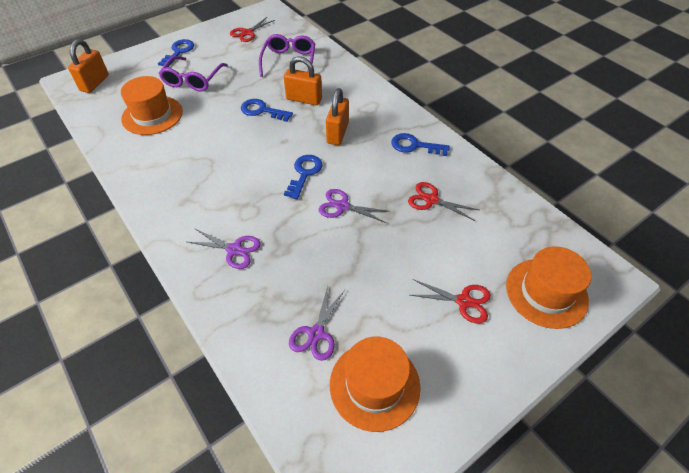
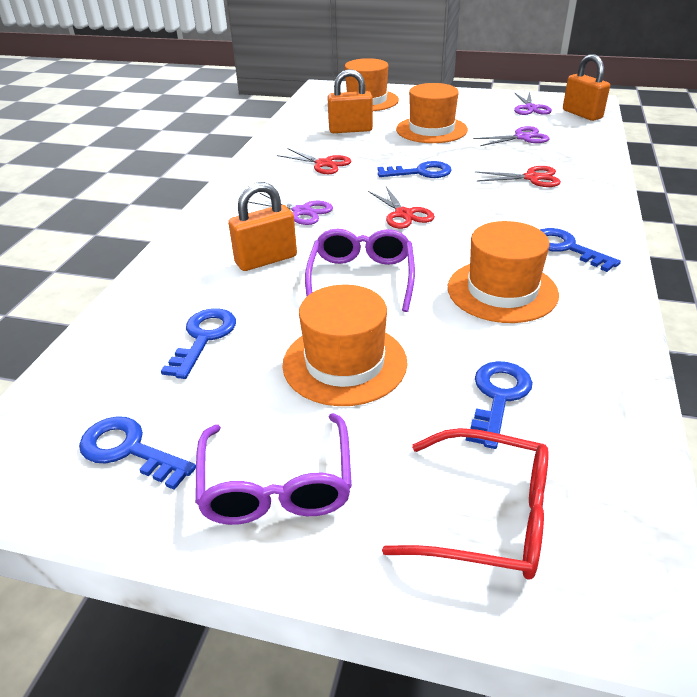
blue key: [158,39,194,67] [241,99,293,122] [284,155,323,199] [391,133,450,156] = 4 -> [79,416,196,490] [161,308,236,379] [378,161,452,178] [465,361,533,449] [540,228,621,272] = 5
orange hat: [121,76,183,135] [330,337,421,432] [506,246,591,329] = 3 -> [282,285,408,406] [345,58,399,111] [396,83,468,143] [448,221,559,323] = 4
red glasses: none = 0 -> [382,428,549,579] = 1

